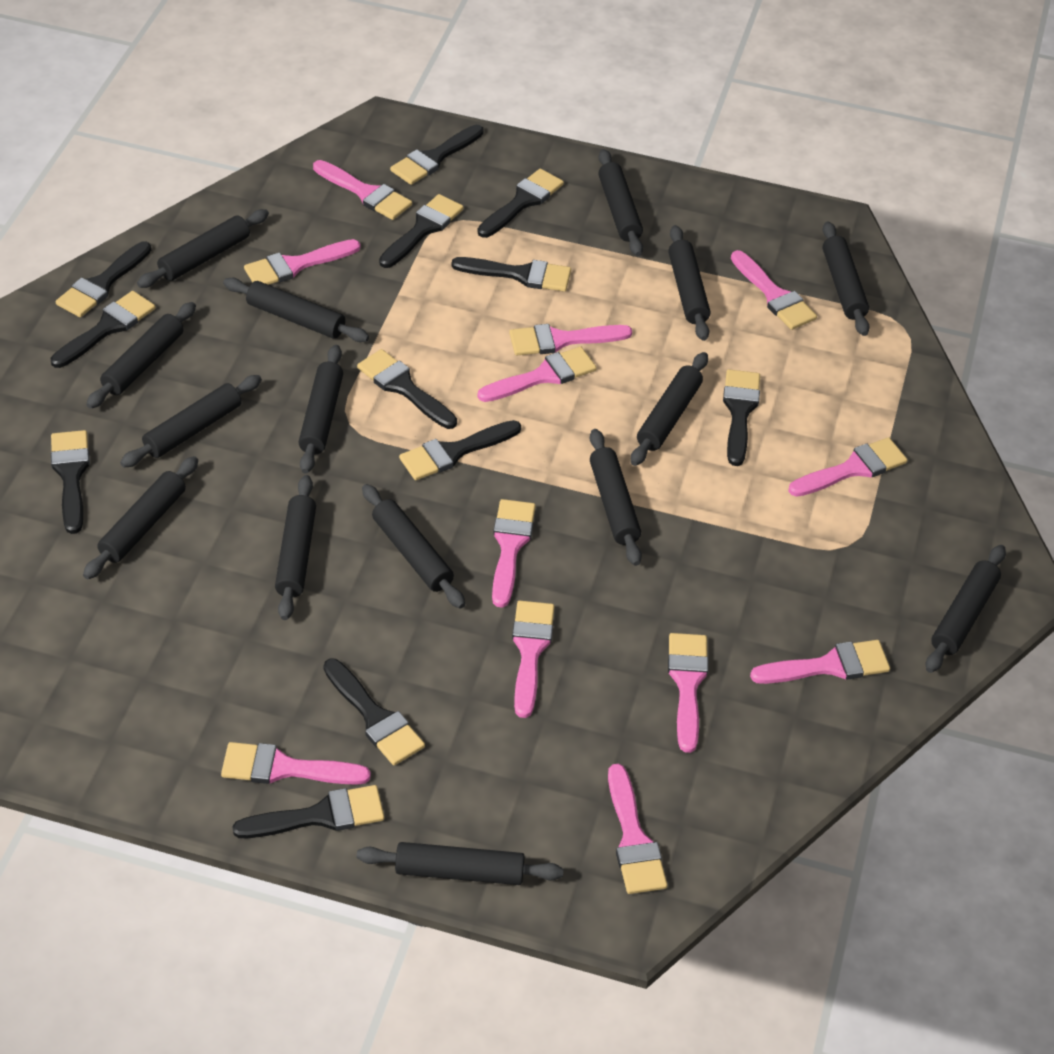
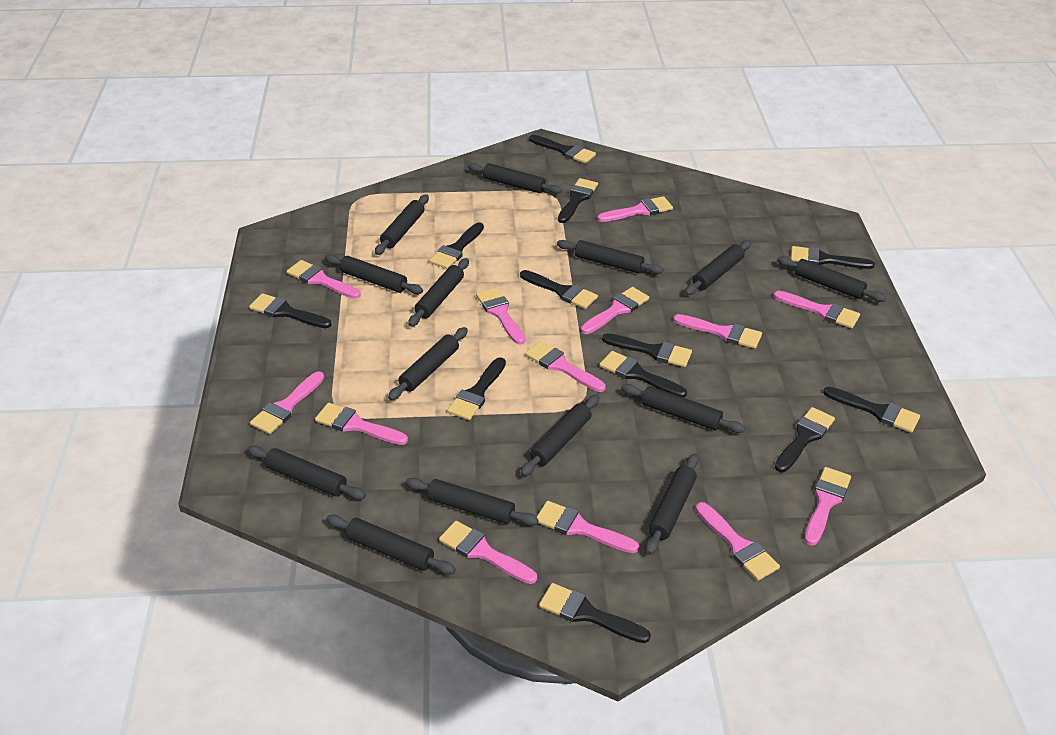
black rolling pin: [83,456,198,580] [86,302,196,409] [120,375,262,467] [137,209,269,288] [223,278,369,342] [275,475,316,620] [298,345,343,474] [357,842,563,885] [362,484,465,609] [590,429,642,566] [598,149,643,256] [631,352,708,466] [668,225,710,341] [823,221,870,336] [926,545,1006,673] = 15 -> [247,446,366,500] [325,254,423,294] [326,515,456,574] [375,194,429,255] [388,327,468,400] [405,478,539,526] [408,258,469,327] [468,163,562,194] [520,395,599,476] [557,240,663,274] [621,384,745,433] [645,453,699,555] [685,240,751,295] [777,256,886,302] = 14
pink brush: [221,742,371,785] [244,239,361,285] [313,160,412,220] [477,346,597,402] [492,499,536,608] [509,324,632,355] [512,601,554,718] [608,764,667,894] [668,633,708,753] [731,250,817,330] [750,640,890,684] [788,437,907,497] = 12 -> [250,371,324,434] [287,260,361,299] [315,403,408,445] [439,521,537,584] [476,287,525,345] [525,341,606,392] [537,501,639,553] [581,287,649,334] [597,196,673,222] [673,314,762,349] [696,502,780,581] [773,291,860,328] [805,467,851,546] = 13

